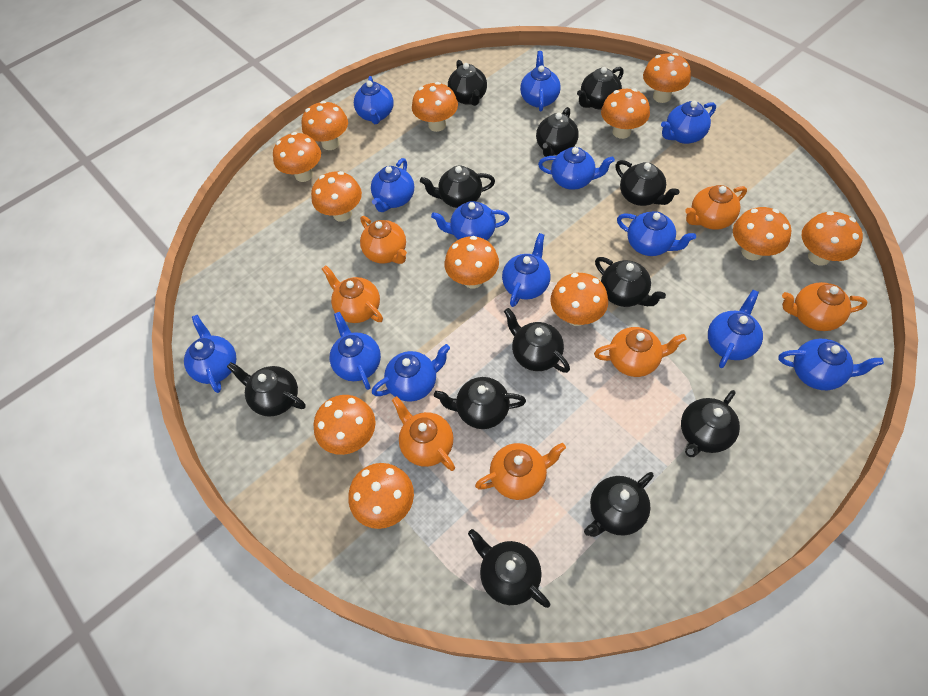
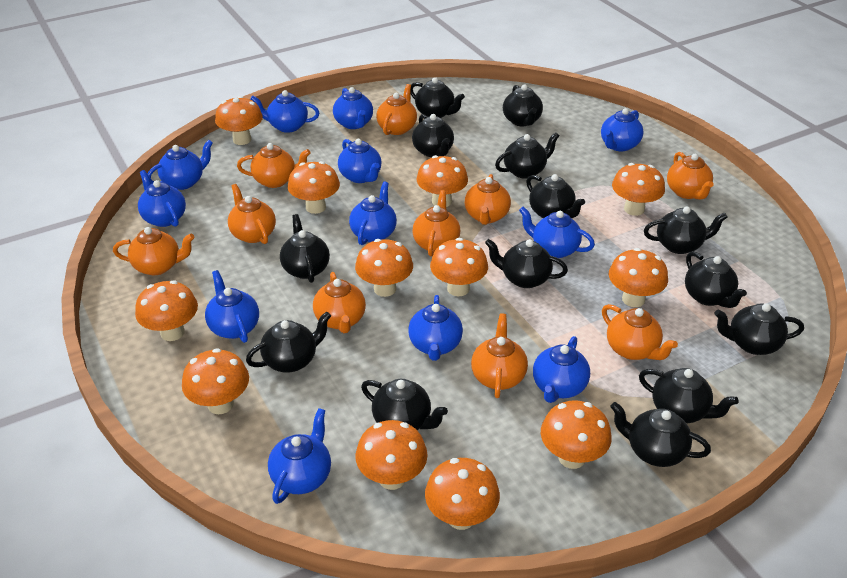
black teapot: [227,362,306,417] [420,166,495,208] [434,377,526,429] [448,60,487,106] [468,529,550,608] [504,308,570,373] [536,107,579,157] [577,67,624,109] [584,472,654,537] [595,257,666,307] [615,160,679,206] [681,390,740,457] = 12 -> [246,312,331,373] [280,214,330,283] [361,379,448,430] [410,77,465,118] [412,114,454,157] [485,239,568,288] [495,132,560,179] [503,84,543,126] [526,174,585,218] [610,402,711,467] [639,368,739,423] [644,206,728,254] [685,251,747,308] [714,303,804,355] = 14
blue teapot: [184,315,236,393] [330,312,381,390] [354,76,394,124] [371,158,414,212] [372,344,450,402] [431,201,510,240] [502,233,551,307] [520,51,561,112] [538,147,615,190] [617,211,696,256] [661,101,716,144] [708,290,763,368] [778,339,884,390] = 13 -> [138,170,186,227] [147,140,213,190] [205,270,259,343] [250,90,319,133] [268,408,331,504] [333,87,373,129] [338,139,381,183] [349,181,397,245] [408,295,463,361] [519,207,595,258] [533,336,590,403] [601,108,644,151] = 12
orange teapot: [322,265,383,323] [360,216,407,264] [392,396,455,471] [475,443,566,500] [594,327,686,377] [685,185,747,230] [782,282,868,331] = 7 -> [113,227,195,275] [228,184,276,244] [237,143,311,188] [313,272,366,333] [376,84,417,135] [412,190,460,257] [465,174,511,225] [471,313,528,398] [602,304,678,360] [667,152,714,199] = 10

